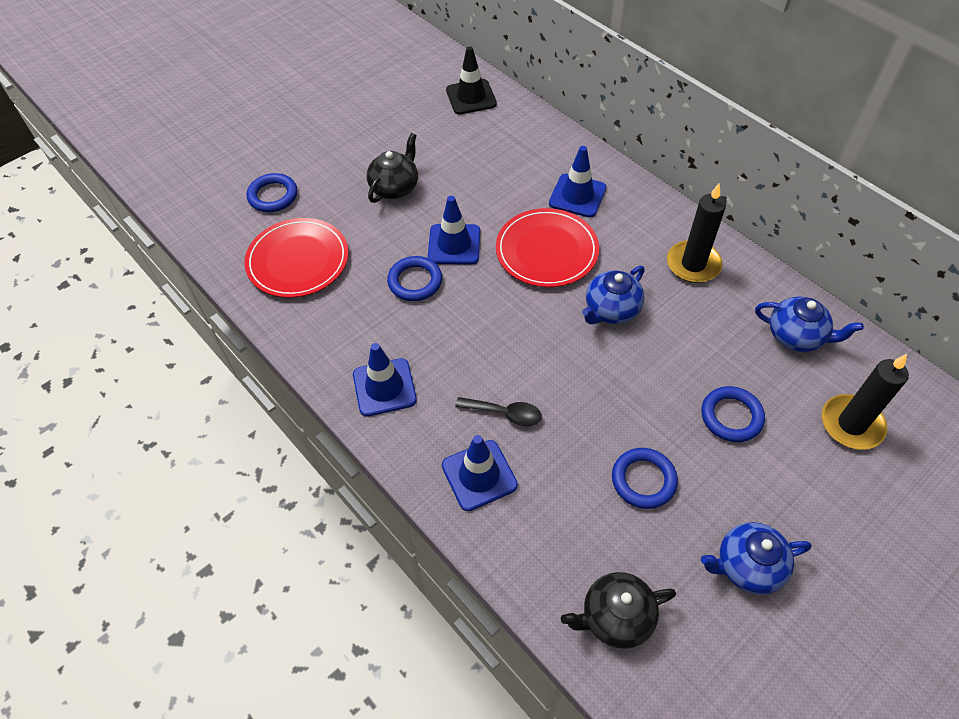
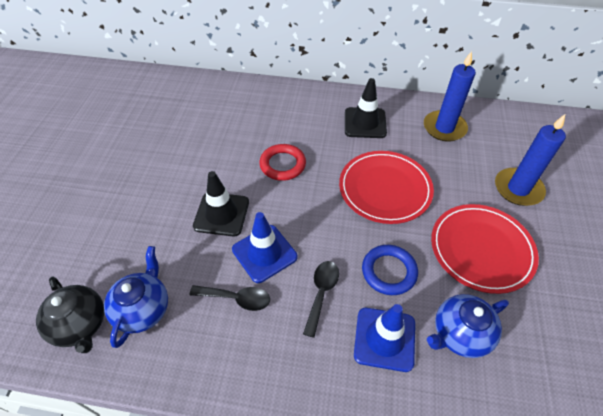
black candle: [667,184,726,283] [822,354,909,450] = 2 -> none = 0
black spoon: [455,397,542,426] = 1 -> [189,285,270,311] [303,261,339,338] = 2
black teapot: [367,133,418,203] [561,572,676,649] = 2 -> [36,277,104,353] = 1
black traffic cone: [446,46,497,114] = 1 -> [193,171,249,236] [345,78,387,138] = 2
blue candle: none = 0 -> [424,51,476,142] [495,114,566,206] = 2
blue ring: [247,173,297,212] [387,256,442,301] [612,448,678,509] [701,386,765,442] = 4 -> [362,245,418,295] = 1
blue teapot: [582,266,645,324] [701,522,812,595] [755,297,864,352] = 3 -> [104,246,168,348] [427,294,509,358] = 2
blue traffic cone: [353,343,417,417] [428,196,480,265] [442,435,518,511] [549,146,607,217] = 4 -> [232,212,297,283] [354,304,415,372] = 2
red ring: none = 0 -> [259,144,306,181] = 1

